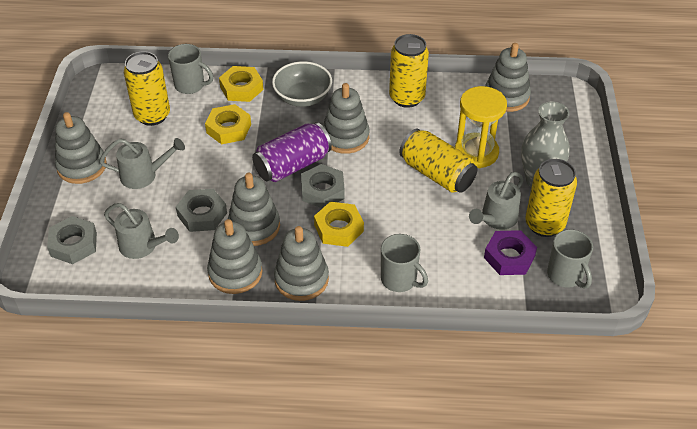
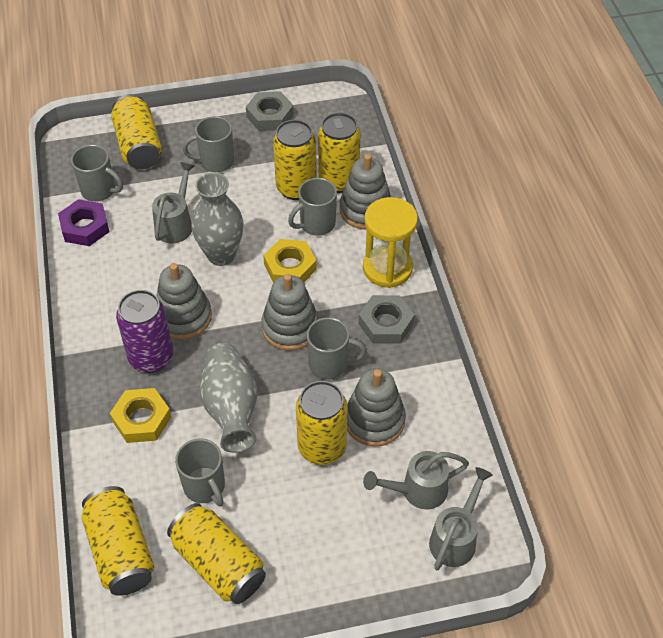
grey bowl: [272,61,332,107] = 1 -> none = 0
grey mug: [168,44,213,94] [381,234,428,292] [547,229,593,289] = 3 -> [71,145,123,202] [175,439,225,506] [183,116,234,172] [288,178,337,236] [307,317,366,379] = 5
grey nut: [47,216,97,264] [176,189,227,232] [301,164,345,208] = 3 -> [246,91,294,131] [359,295,414,344] = 2
grey stacking toy: [55,112,107,184] [207,219,262,294] [228,173,280,246] [274,226,329,301] [323,83,370,154] [485,43,531,112] = 6 -> [156,263,212,340] [261,274,319,351] [340,154,391,229] [347,368,406,447] = 4
grey vase: [521,102,570,188] = 1 -> [191,172,244,266] [200,343,257,453] = 2
yellow can: [124,51,170,126] [389,34,429,108] [399,129,478,193] [525,159,577,237] = 4 -> [81,486,154,596] [111,94,162,169] [167,503,266,604] [273,120,317,200] [296,381,348,465] [318,113,361,193] = 6
yellow nut: [205,104,251,144] [219,66,263,102] [314,202,364,247] = 3 -> [110,388,171,443] [263,239,316,283] = 2

